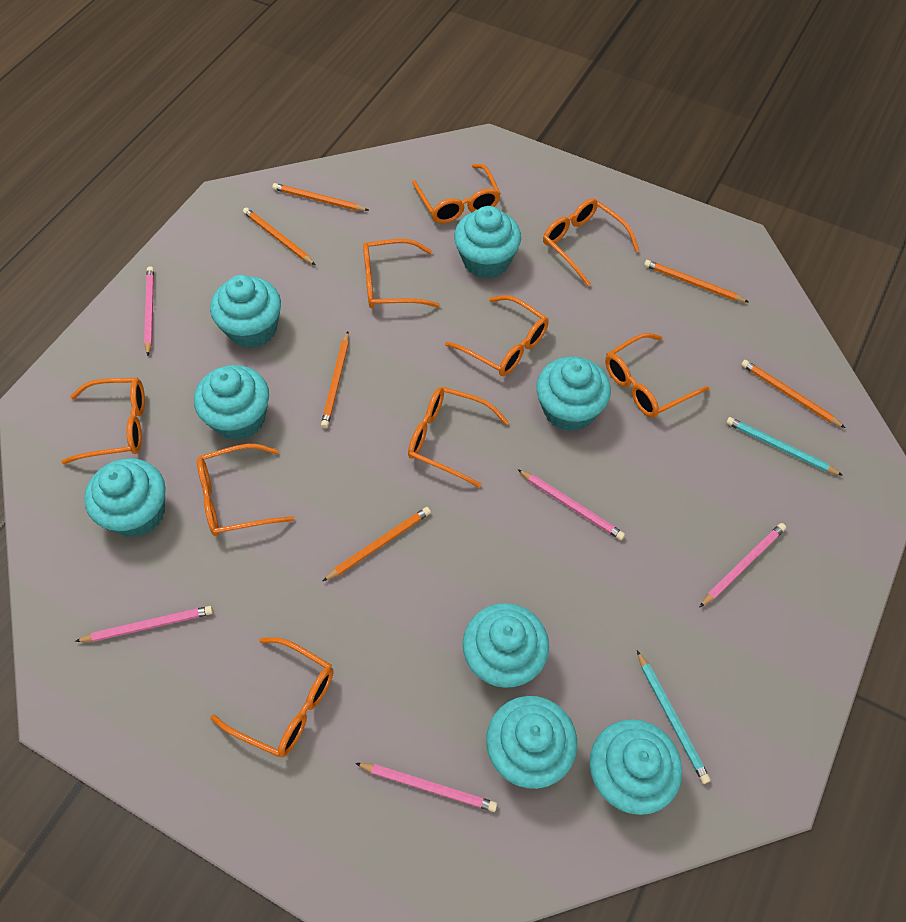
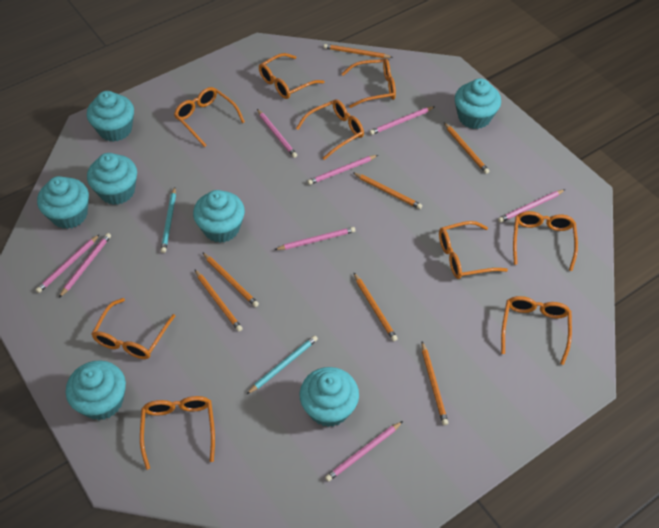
orange pencil: [243,208,315,265] [272,183,369,211] [321,331,349,428] [323,507,431,581] [644,260,748,302] [741,360,845,428] = 6 -> [195,270,243,332] [202,252,259,307] [324,44,393,58] [353,173,422,209] [354,273,398,341] [422,342,448,425] [444,122,489,174] = 7
pink pencil: [75,606,213,642] [144,266,154,356] [355,763,497,812] [517,469,625,540] [700,523,786,607] = 5 -> [36,234,100,293] [59,233,111,298] [257,109,297,158] [274,227,356,250] [308,155,378,185] [325,421,403,482] [370,106,435,135] [498,190,565,223] = 8
turquoise cupcake: [84,458,165,538] [194,365,269,440] [210,275,281,348] [454,206,521,279] [463,603,549,688] [486,696,577,789] [536,357,611,432] [590,719,682,815] = 8 -> [37,176,89,229] [66,360,126,420] [87,91,134,142] [87,153,137,205] [193,190,245,243] [299,367,359,427] [455,78,501,129] = 7

